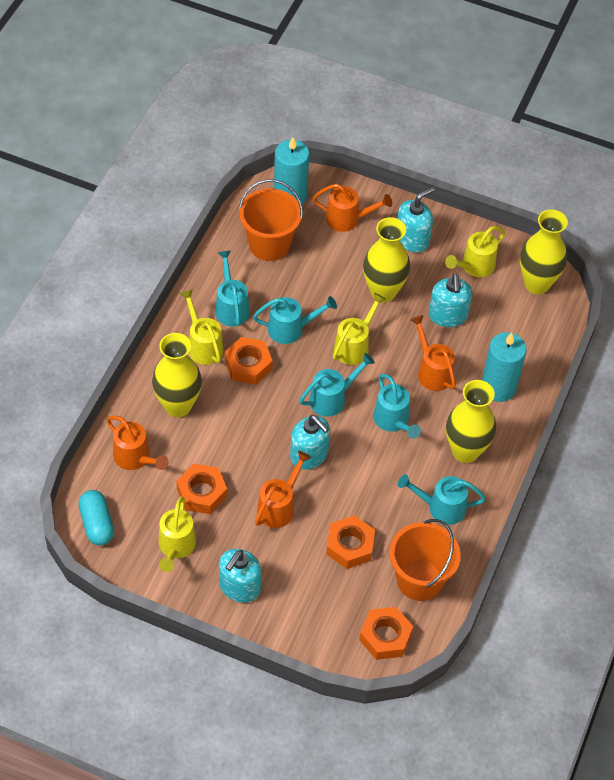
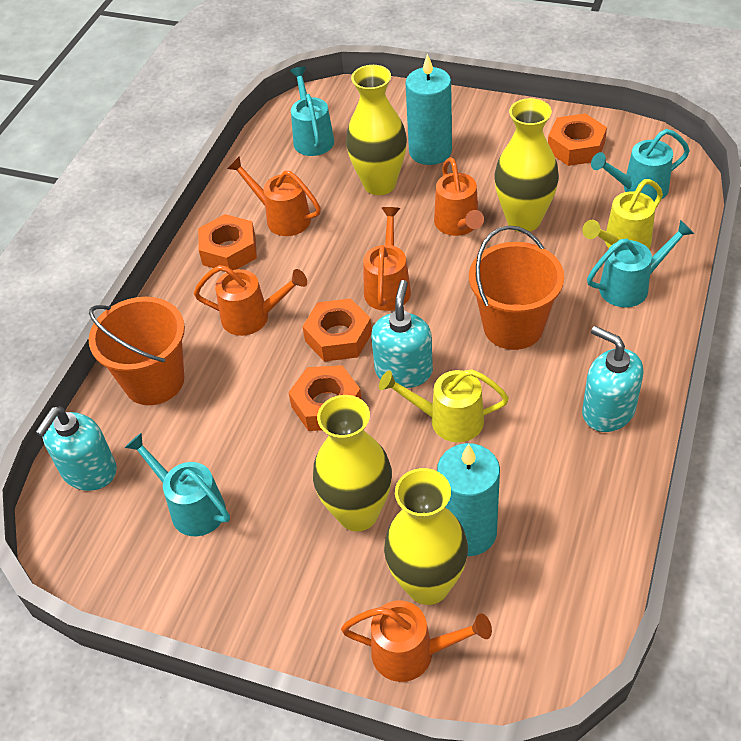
orange watering can: [107,416,169,470] [255,451,311,528] [313,184,392,232] [410,315,456,391] = 4 -> [194,265,307,336] [227,156,321,236] [341,600,492,682] [363,207,411,311] [434,157,484,236] = 5
turquoise capsule: [78,490,114,546] = 1 -> none = 0
turquoise soap dispenser: [219,549,262,603] [290,415,330,470] [397,187,435,253] [429,273,472,327] = 4 -> [36,407,117,491] [371,280,433,388] [582,326,643,432] = 3
turquoise watering can: [215,251,250,326] [253,296,337,344] [299,353,375,417] [373,374,421,439] [398,474,486,525] = 5 -> [125,433,230,536] [290,67,334,156] [587,220,694,307] [591,129,690,201] = 4
yellow watering can: [159,496,196,572] [180,289,224,365] [333,293,386,365] [445,226,505,277] = 4 -> [379,369,509,442] [582,179,663,249] = 2

